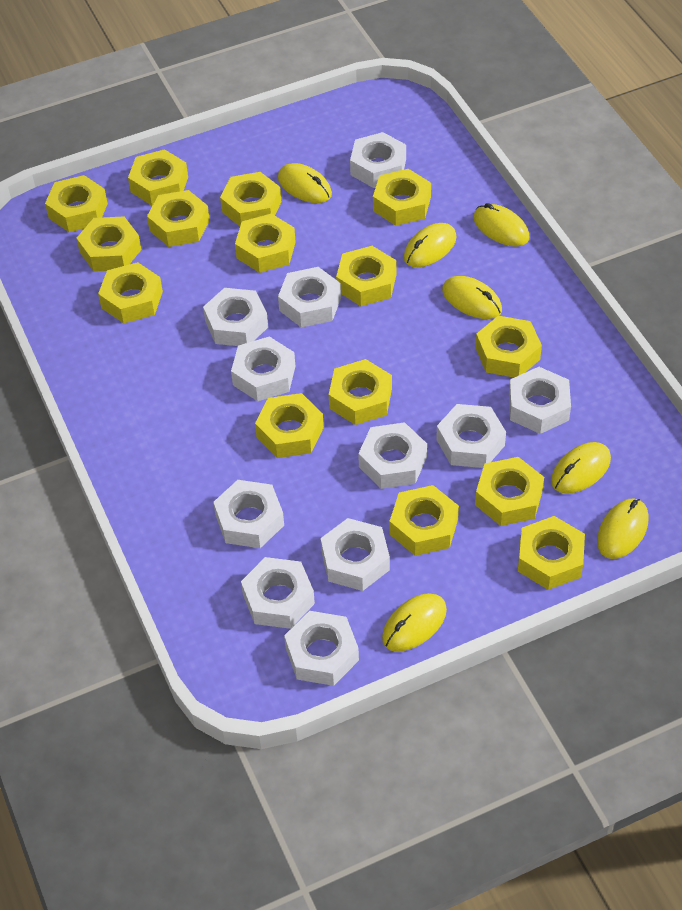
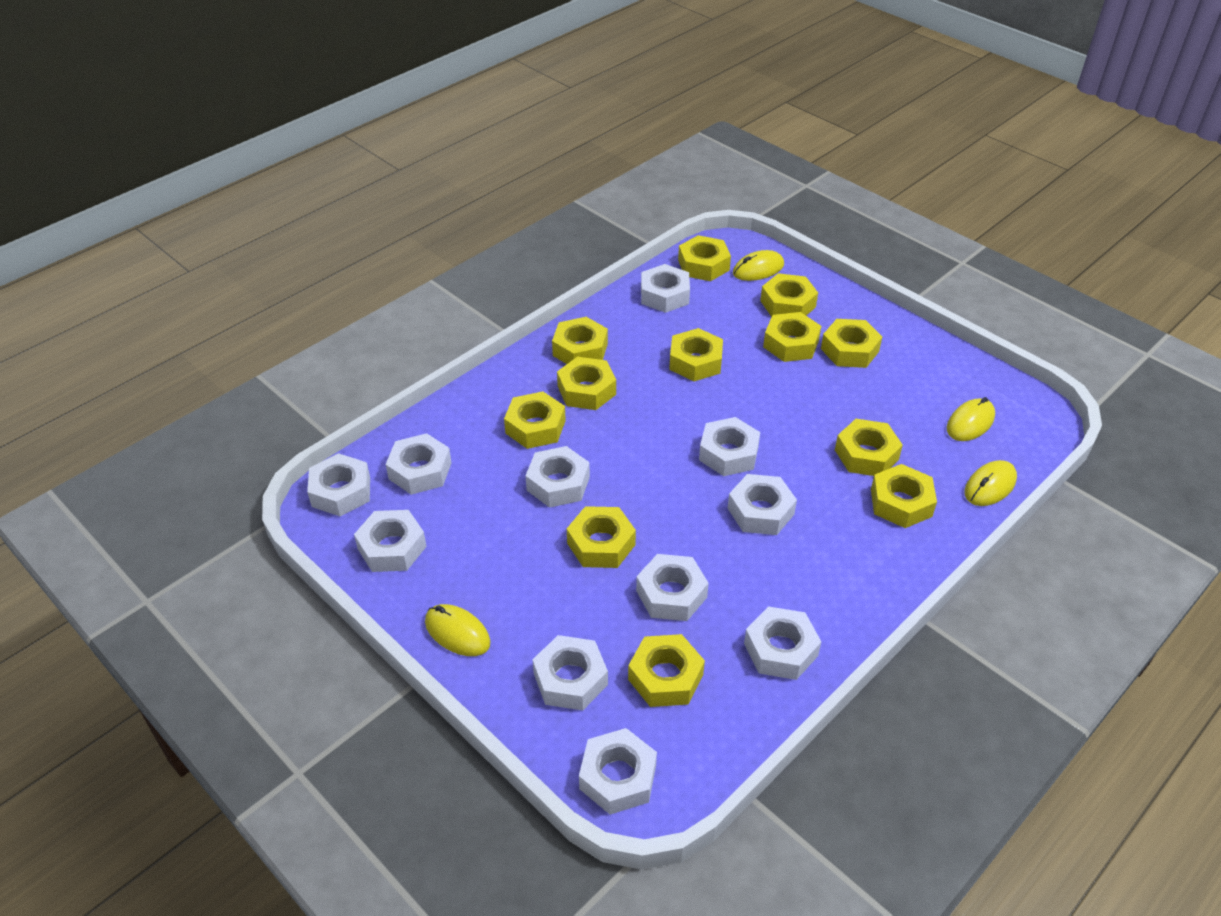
yellow mouse: [278,163,332,203] [382,593,447,652] [403,223,457,267] [442,276,502,319] [473,203,529,247] [551,442,611,494] [597,498,649,559] = 7 -> [425,604,490,656] [733,250,784,281] [947,397,995,441] [964,460,1017,506] = 4
yellow nut: [45,175,108,232] [76,217,141,272] [98,262,163,324] [128,149,188,206] [147,190,210,247] [220,172,281,226] [235,214,296,273] [255,393,324,458] [329,359,392,425] [336,246,396,306] [373,169,431,226] [389,485,459,556] [475,316,542,378] [475,457,544,526] [518,516,585,590] = 15 -> [504,391,566,449] [552,317,608,364] [557,357,616,410] [567,506,636,568] [628,634,705,707] [669,328,723,381] [678,235,731,281] [760,273,818,317] [763,312,821,362] [821,319,882,368] [835,419,903,476] [871,464,937,528] = 12

